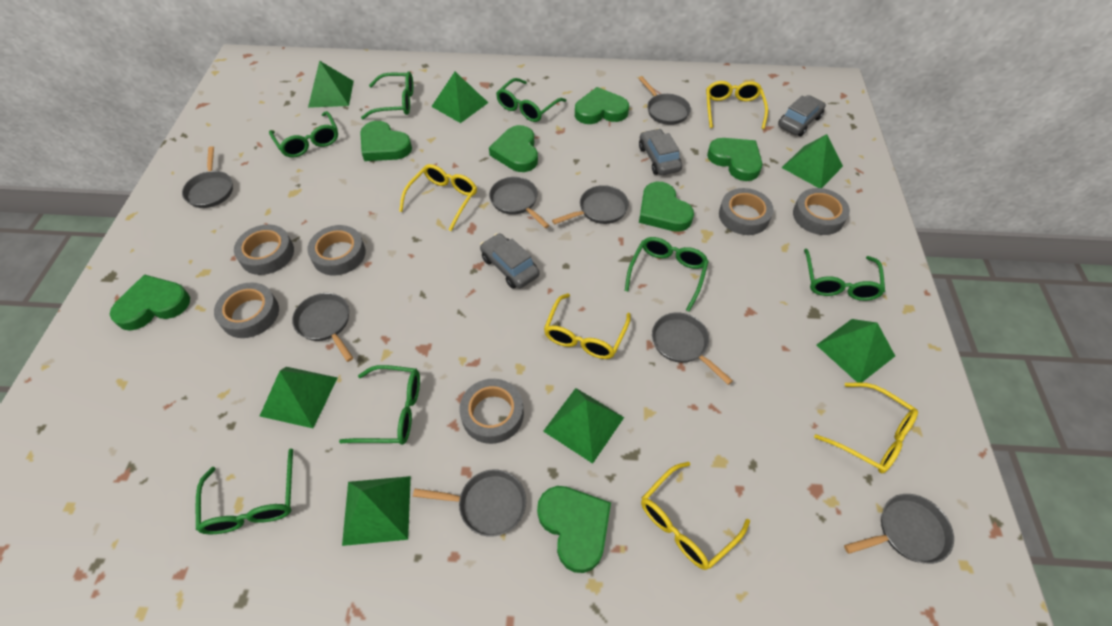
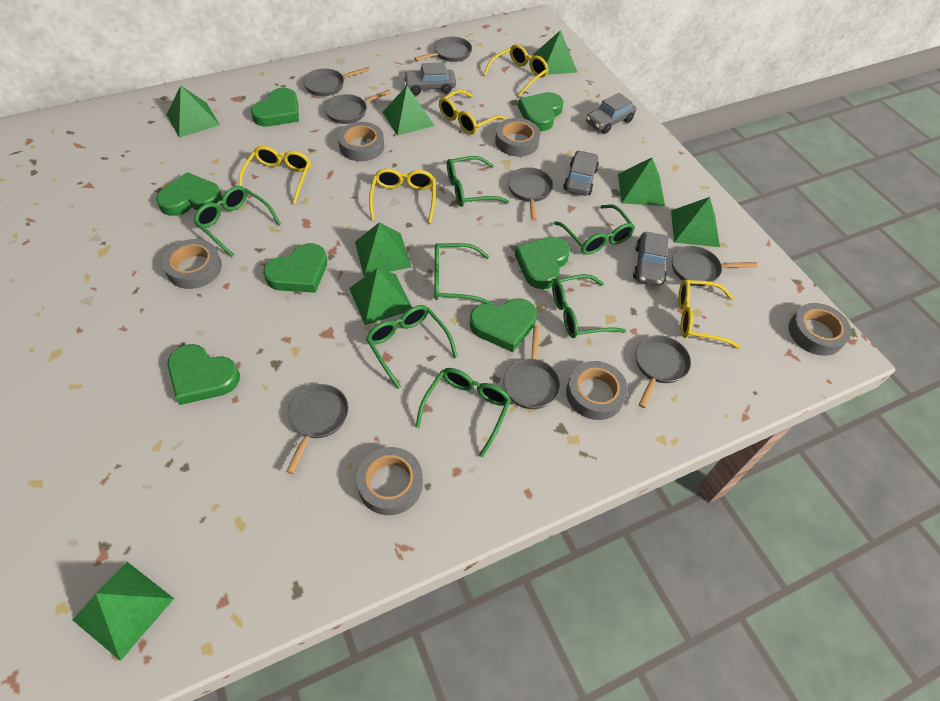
green pyramid: [260,367,337,428] [308,61,354,108] [342,476,411,546] [431,72,488,123] [543,388,624,464] [782,134,843,188] [816,319,895,383] = 7 -> [73,562,174,661] [166,86,220,138] [349,268,412,325] [355,222,411,277] [383,86,435,136] [533,30,577,75] [618,158,665,206] [671,197,720,247] = 8
grey car: [480,233,540,289] [639,129,682,175] [778,95,826,136] = 3 -> [403,62,456,95] [563,150,599,196] [586,93,636,134] [633,232,669,286] = 4

